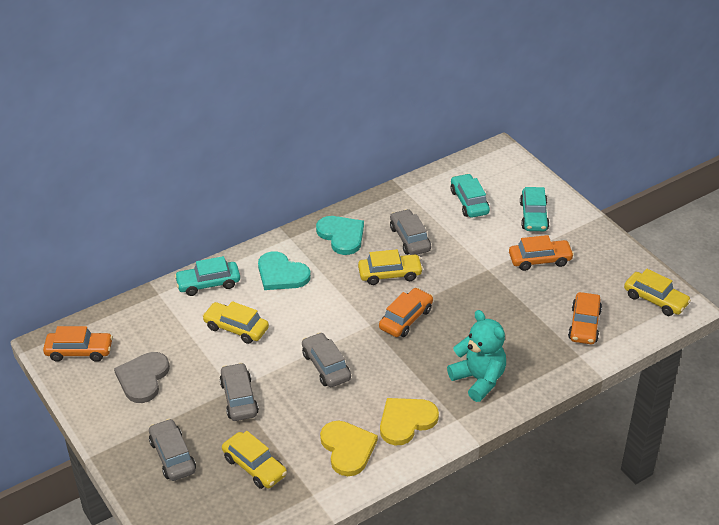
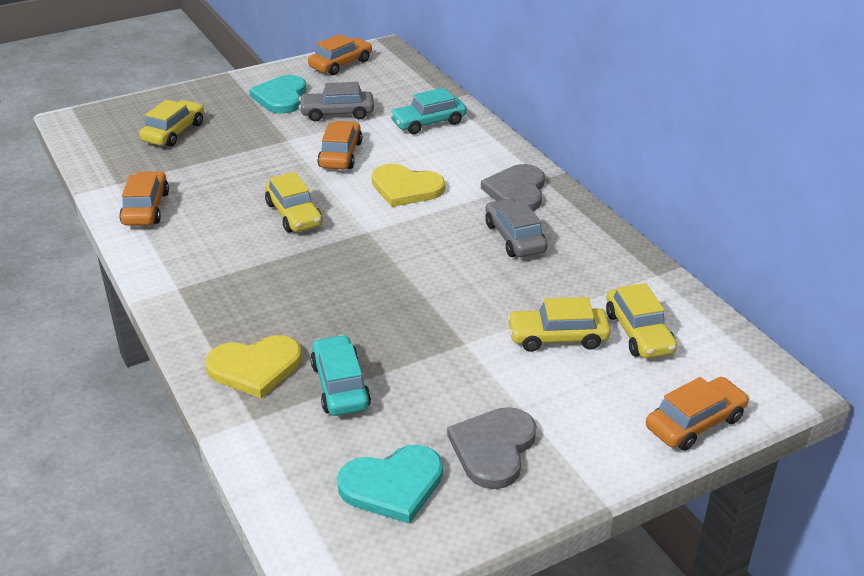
grey car: [149,419,196,481] [219,363,259,421] [302,332,351,387] [390,209,431,255] = 4 -> [299,82,374,122] [485,198,548,257] = 2
grey heart: [114,352,170,403] = 1 -> [447,407,536,489] [481,164,545,211] = 2
turquoise car: [174,256,240,296] [450,174,490,218] [520,187,549,231] = 3 -> [310,334,371,416] [390,88,467,134] = 2
turquoise teddy bear: [447,310,506,402] = 1 -> none = 0

